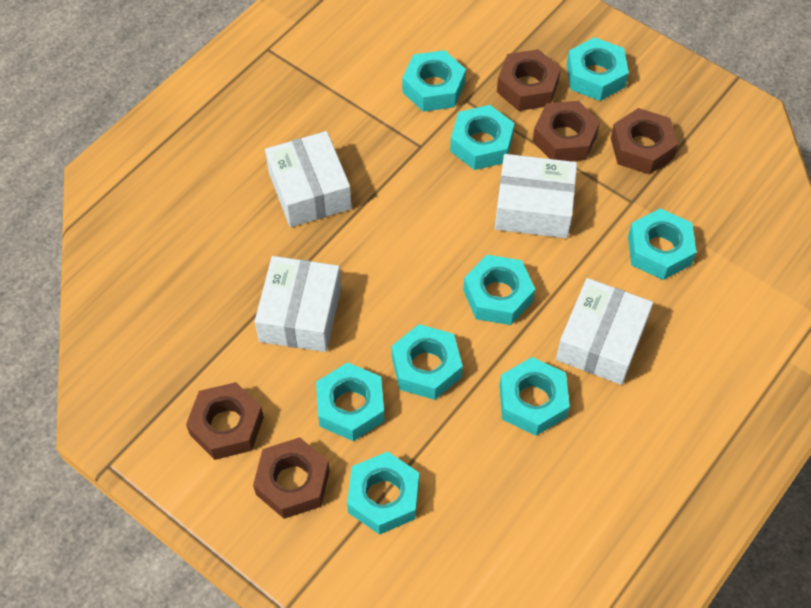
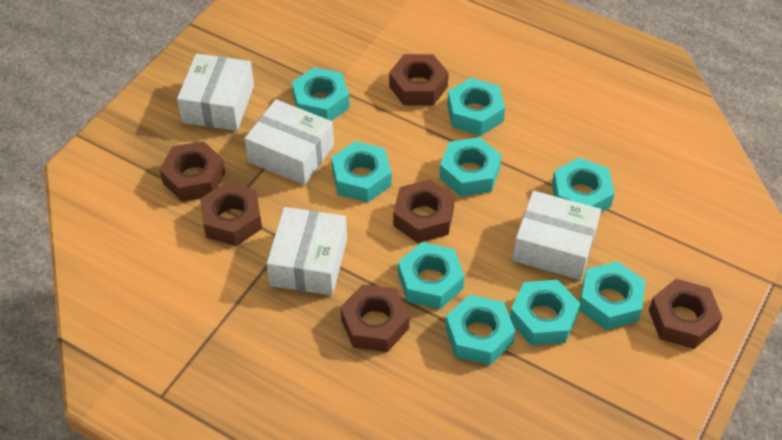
brown nut: [186,382,264,460] [253,437,330,519] [497,49,561,111] [532,101,600,161] [611,108,678,175] = 5 -> [160,141,225,202] [200,182,262,246] [340,284,410,352] [389,54,449,106] [393,179,455,243] [649,279,722,349] = 6

